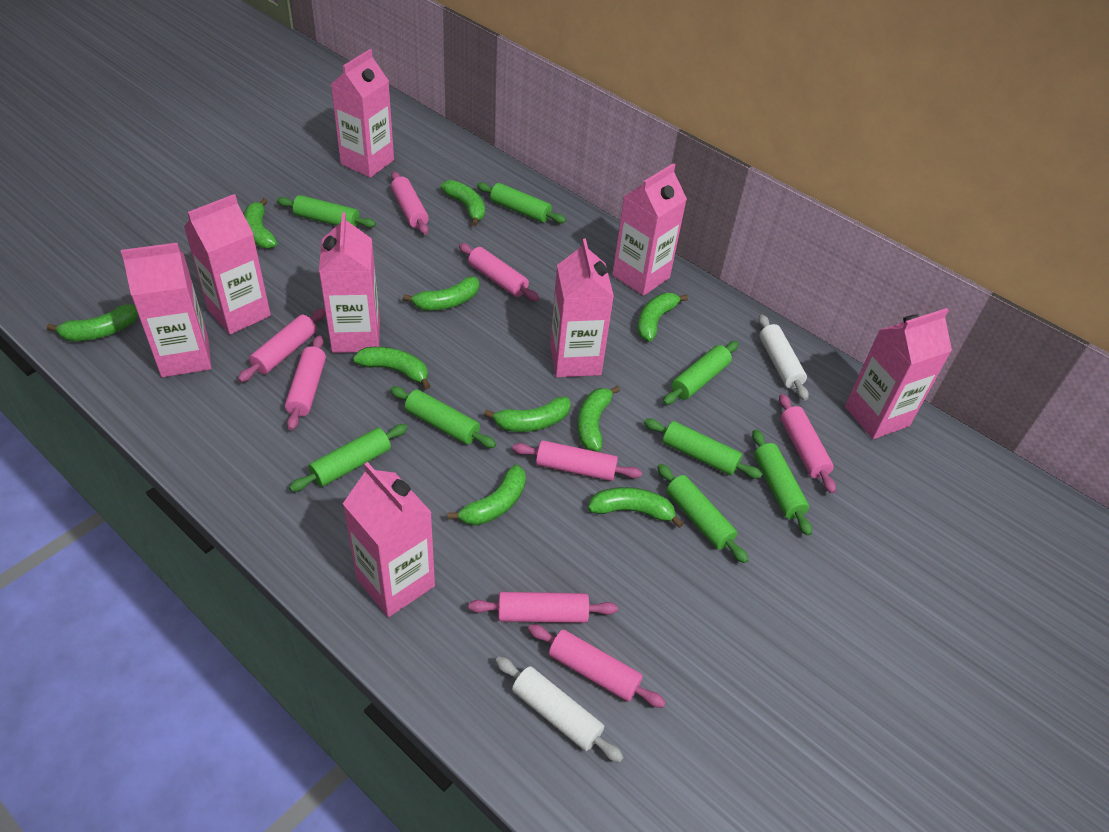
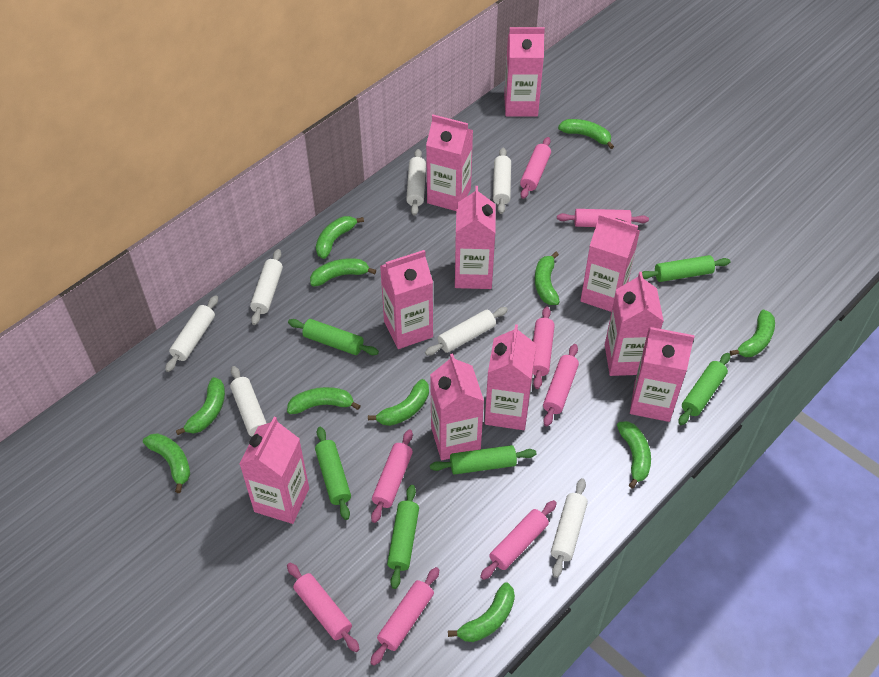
green banana: [47,304,138,341] [244,198,277,249] [353,347,431,389] [403,277,479,311] [441,180,485,226] [448,465,526,526] [484,397,571,432] [578,385,620,452] [588,487,684,528] [638,293,688,341] = 10 -> [143,433,190,493] [176,377,225,435] [287,387,360,414] [310,258,376,287] [316,216,364,259] [368,379,429,426] [448,582,515,642] [535,252,560,305] [558,119,614,149] [617,421,651,489] [730,310,775,357] = 11
green rolling pin: [277,195,376,228] [289,424,408,492] [390,387,496,448] [477,182,566,223] [644,418,762,479] [657,464,748,563] [663,341,738,405] [752,429,812,536] = 8 -> [288,319,379,355] [315,427,351,520] [387,485,419,589] [430,445,536,475] [642,255,730,282] [678,353,730,425] = 6
pink carton: [121,243,211,377] [184,194,271,335] [319,213,380,353] [330,49,394,178] [343,462,435,617] [550,239,614,377] [612,163,687,296] [845,308,952,439] = 8 -> [239,417,309,524] [380,250,433,349] [426,115,473,211] [430,353,484,460] [455,186,496,289] [485,324,536,430] [504,27,545,117] [580,214,640,312] [605,272,664,376] [630,327,695,422] = 10
white rolling pin: [496,656,624,763] [759,315,809,400] = 2 -> [165,295,218,372] [230,366,267,437] [250,249,283,325] [406,149,426,216] [425,307,508,356] [493,148,511,214] [551,478,588,578] = 7

